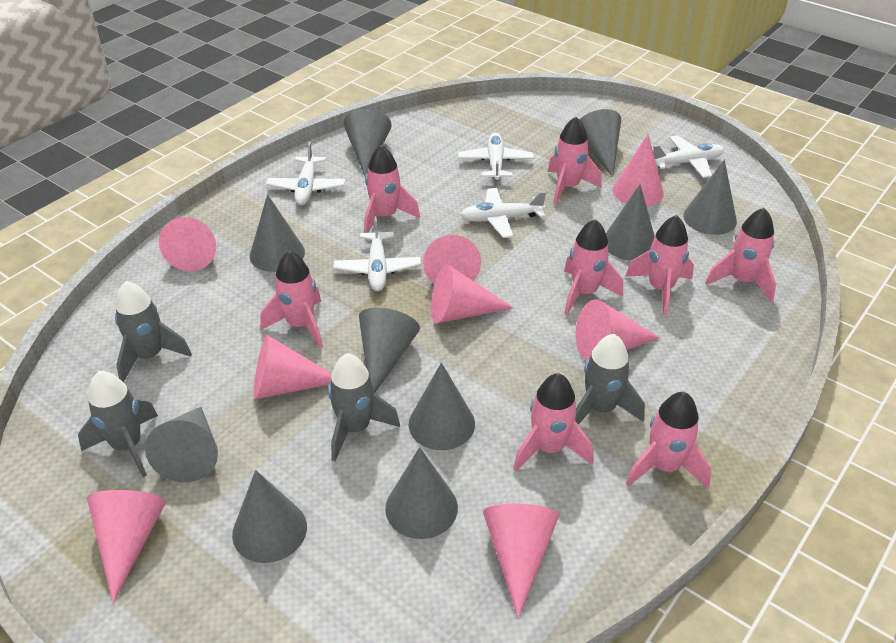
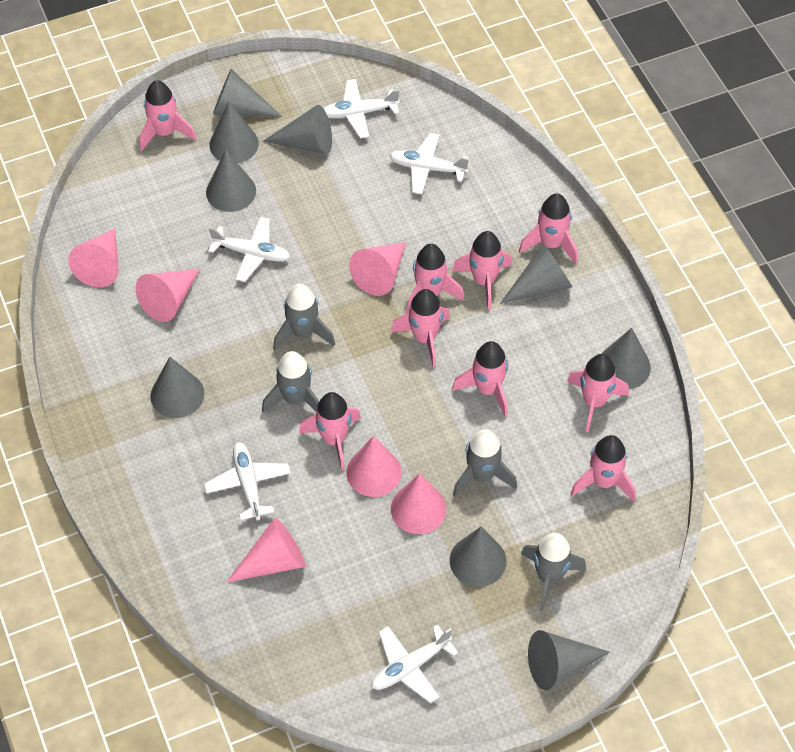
grey cone: [145,407,218,482] [232,470,307,563] [250,194,305,272] [343,109,392,176] [359,308,420,393] [385,447,458,539] [409,362,475,450] [580,109,621,177] [606,184,655,261] [683,160,737,235] = 10 -> [150,357,204,418] [206,150,256,212] [209,102,259,163] [213,69,282,117] [263,105,332,154] [450,527,506,587] [500,244,572,304] [528,630,610,690] [601,328,651,389] = 9
pink cone: [87,490,166,603] [159,217,216,271] [254,335,332,399] [423,235,481,284] [431,264,514,323] [483,504,559,619] [576,299,660,361] [613,134,664,206] = 8 -> [68,229,119,287] [136,269,200,322] [226,518,305,583] [347,436,402,497] [349,242,406,296] [391,473,447,534] = 6
pink rocket: [260,251,323,349] [364,145,420,233] [513,373,594,472] [548,117,602,205] [564,219,623,315] [625,215,694,315] [626,392,711,488] [705,208,776,303] = 8 -> [139,80,196,152] [299,392,361,471] [391,289,450,367] [406,244,464,313] [452,231,512,310] [452,341,508,417] [519,193,578,264] [567,354,629,432] [570,435,636,502] = 9

